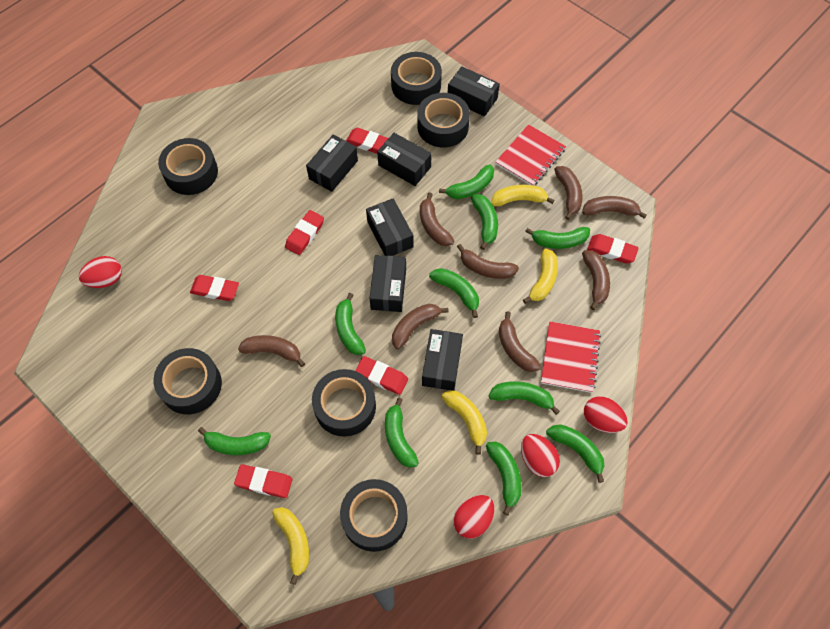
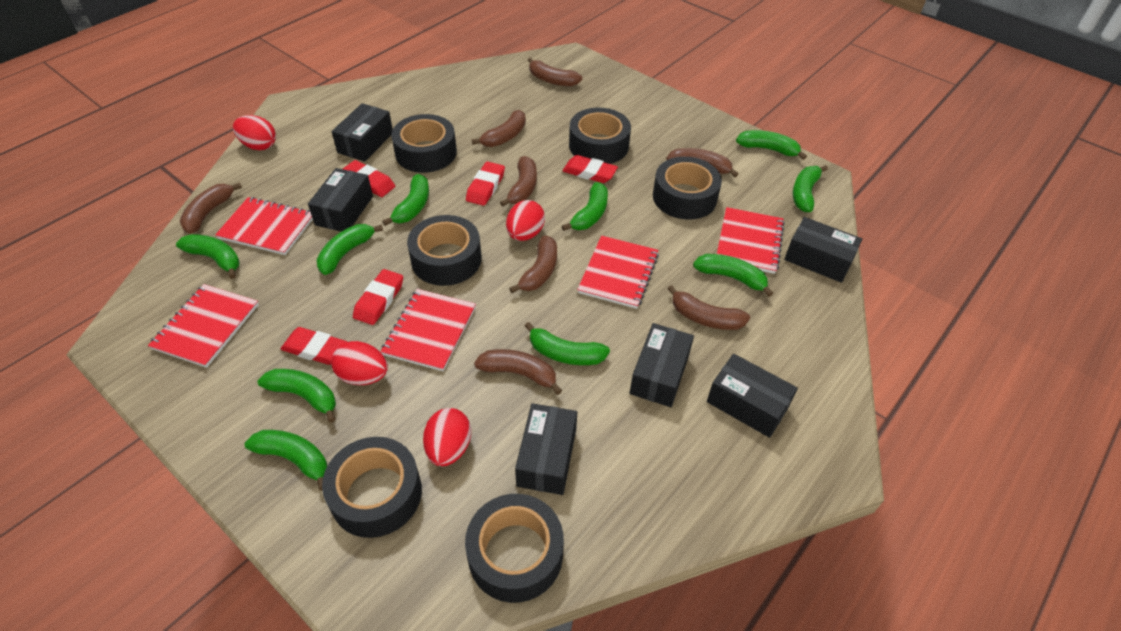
red eraser: [190,275,239,301] [234,464,293,498] [285,210,324,255] [346,128,389,154] [355,356,408,395] [587,234,639,263] = 6 -> [281,327,347,365] [343,160,395,197] [353,269,403,325] [466,162,505,206] [563,155,618,183] = 5
red notebook: [496,124,566,186] [541,321,601,393] = 2 -> [148,284,259,368] [215,197,313,255] [380,289,476,371] [577,235,659,309] [717,207,785,274] = 5
yellow banana: [272,507,309,585] [441,390,487,455] [491,185,555,206] [523,248,558,304] = 4 -> none = 0

